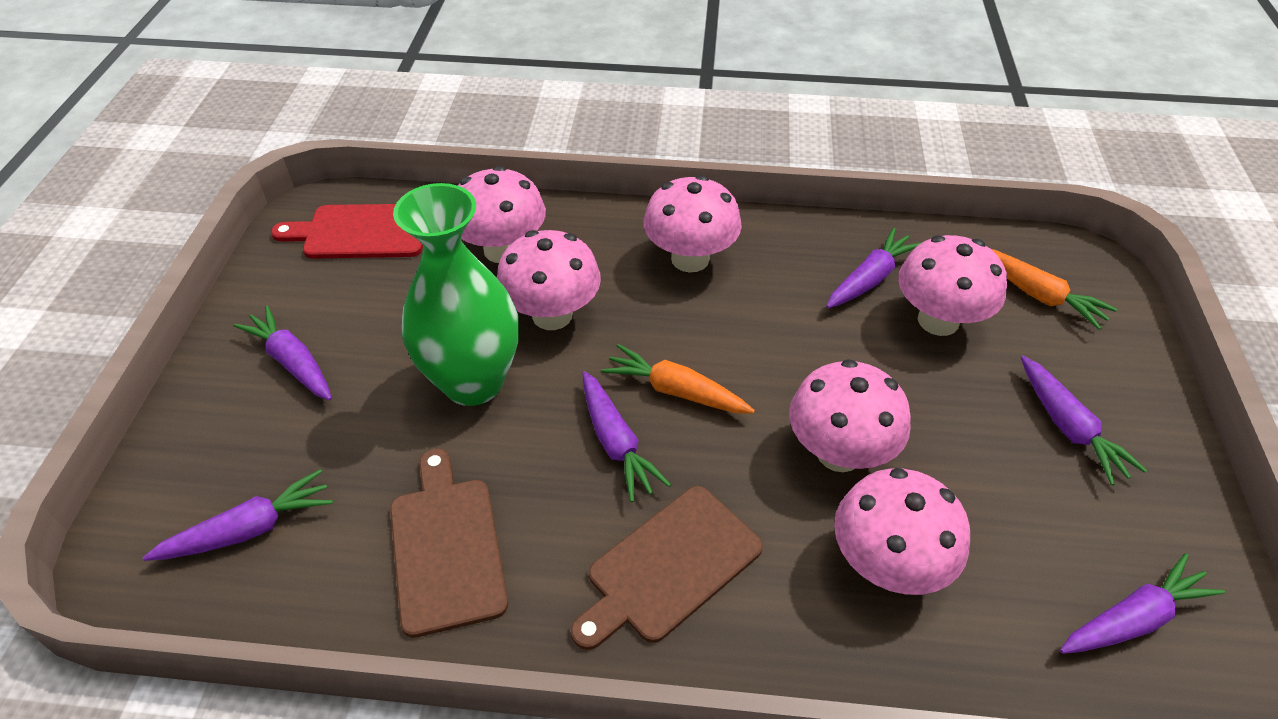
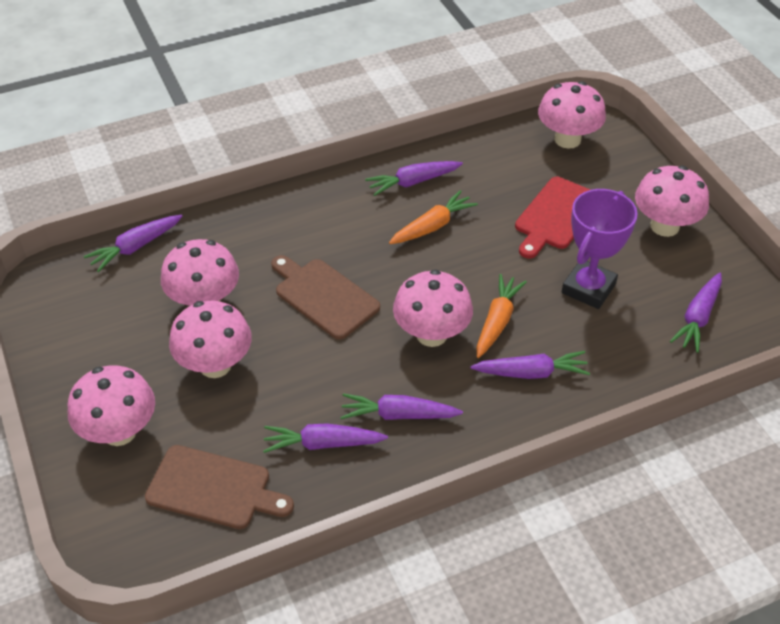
green vase: [393,183,519,406] = 1 -> none = 0
purple trophy: none = 0 -> [562,189,638,309] = 1

